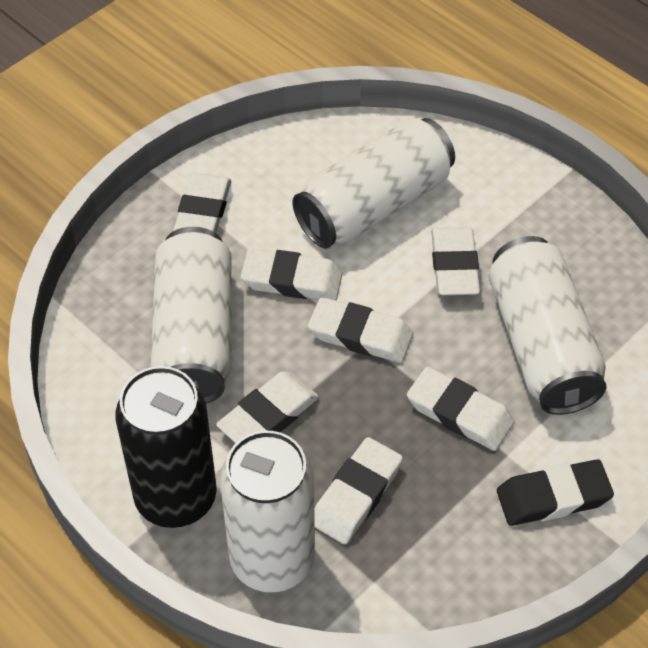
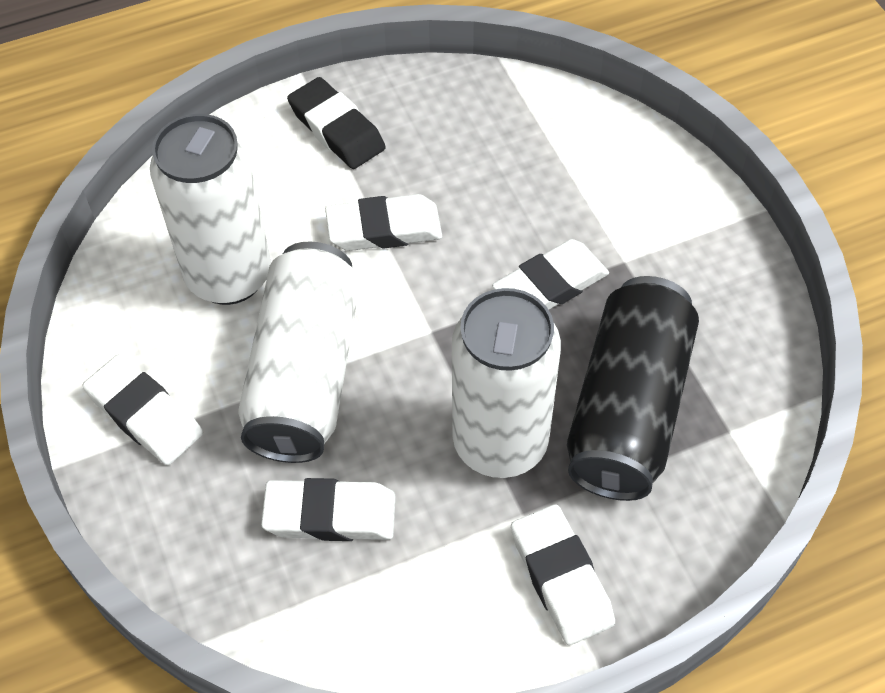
white can: [151,227,232,404] [220,431,315,592] [293,118,455,249] [488,236,607,415] = 4 -> [150,114,271,305] [238,241,360,463] [452,288,561,478] = 3
white eraser: [173,173,231,233] [216,371,319,443] [241,248,343,301] [308,297,413,363] [314,437,403,544] [407,367,514,451] [431,227,480,295] = 7 -> [83,355,203,465] [261,478,395,541] [325,194,442,251] [492,239,609,310] [511,504,615,645] = 5

